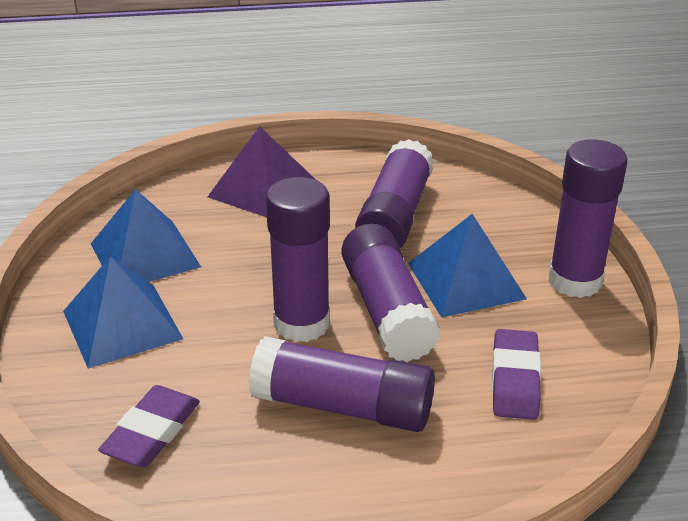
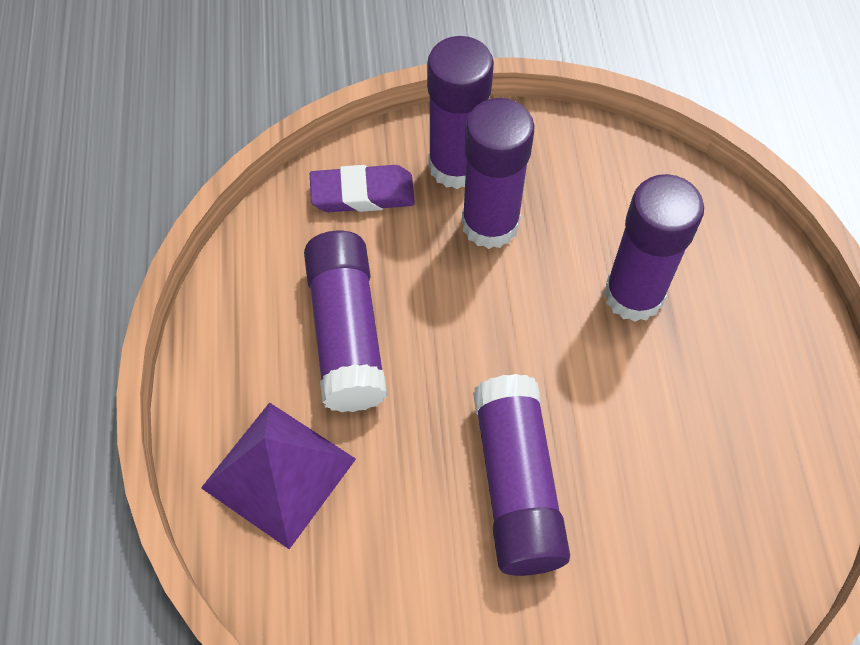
blue pyramid: [63,256,183,369] [91,189,201,282] [408,214,527,318] = 3 -> none = 0
purple eraser: [98,385,200,467] [492,329,541,420] = 2 -> [310,165,415,212] = 1

